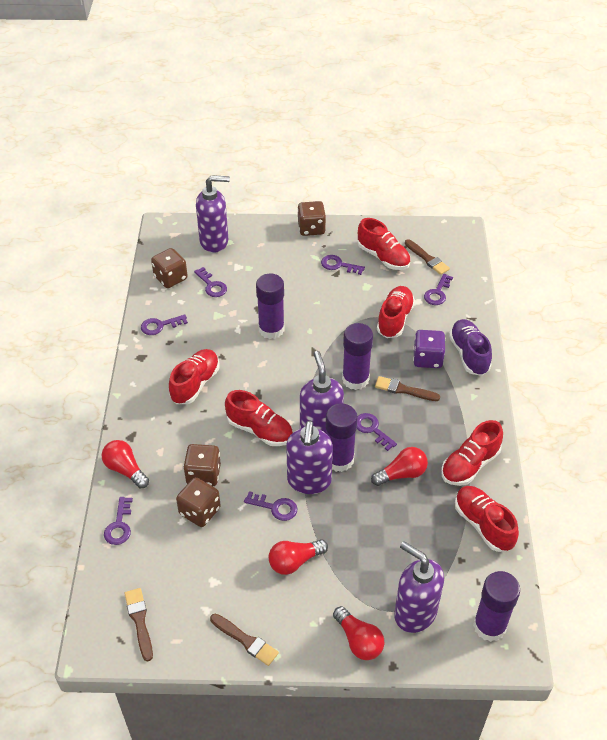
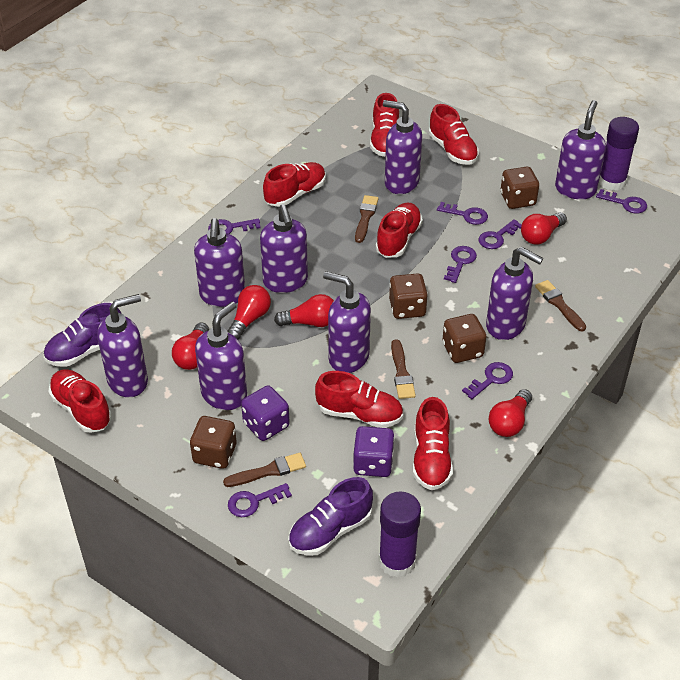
purple dice: [413,330,445,368] = 1 -> [241,385,290,441] [353,426,395,477] = 2
purple glue stick: [256,274,285,339] [326,403,358,472] [342,323,373,390] [473,571,520,642] = 4 -> [379,491,421,578] [599,117,639,191] = 2
purple shoe: [449,319,492,376] = 1 -> [44,303,122,367] [288,477,373,556] = 2
purple soap dispenser: [196,175,230,253] [286,421,333,494] [300,351,344,433] [394,541,444,633] = 4 -> [97,294,148,397] [194,218,245,307] [195,302,247,410] [260,204,308,293] [323,271,371,373] [383,100,422,194] [486,247,543,340] [555,100,606,200] = 8
red light bulb: [102,440,149,488] [269,539,328,575] [333,606,384,660] [371,447,428,486] = 4 -> [172,322,209,370] [227,285,271,339] [274,294,334,327] [489,389,532,437] [521,212,567,245] = 5
red shoe: [169,349,219,404] [225,390,293,446] [358,218,411,270] [377,286,415,338] [441,420,503,486] [455,486,519,552] = 6 -> [48,369,112,433] [263,162,326,207] [315,371,403,428] [370,93,399,157] [375,203,423,258] [413,397,453,490] [429,104,479,165] = 7

